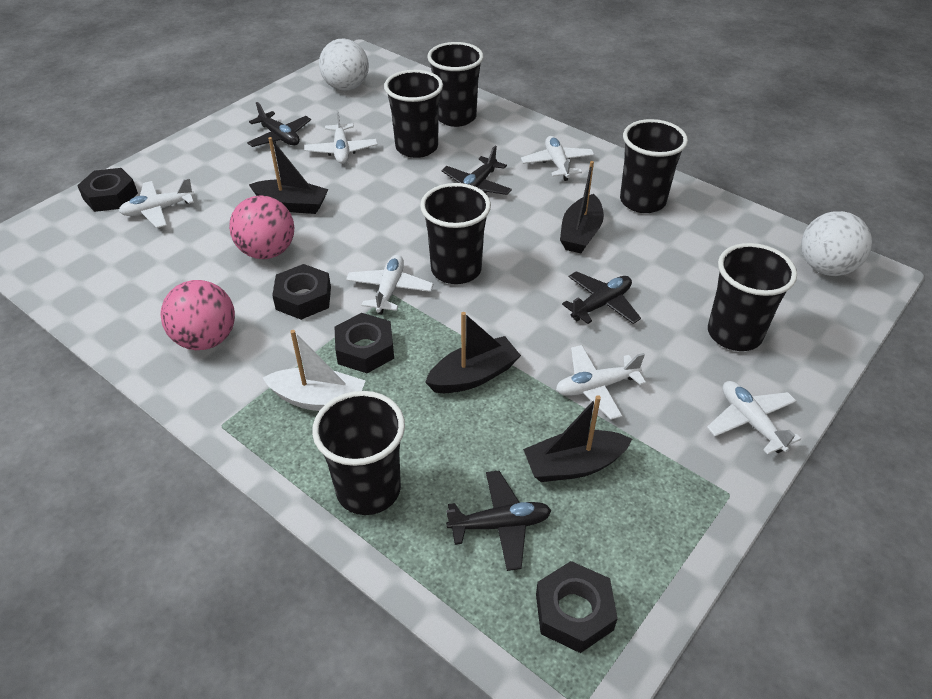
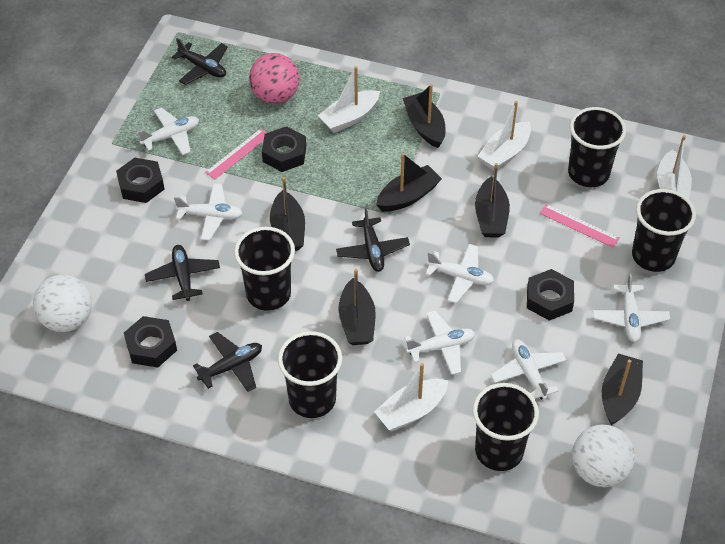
black boat: [249,137,329,214] [425,312,521,393] [523,395,632,482] [560,161,604,253] = 4 -> [270,177,305,251] [338,269,376,345] [376,153,442,212] [403,84,446,148] [475,163,510,238] [602,354,643,425] = 6
black cup: [312,391,405,515] [384,70,443,158] [420,183,491,284] [427,42,483,127] [620,119,688,213] [708,243,797,351] = 6 -> [234,227,295,311] [278,331,342,418] [473,383,539,471] [568,107,626,187] [632,189,696,272] = 5
pink ball: [161,280,235,350] [229,195,294,259] = 2 -> [249,53,299,104] = 1
pink ruler: none = 0 -> [205,129,267,179] [540,204,620,248] = 2
white boat: [263,330,366,411] = 1 -> [318,66,380,133] [374,363,448,431] [478,101,531,170] [657,135,692,199] = 4

